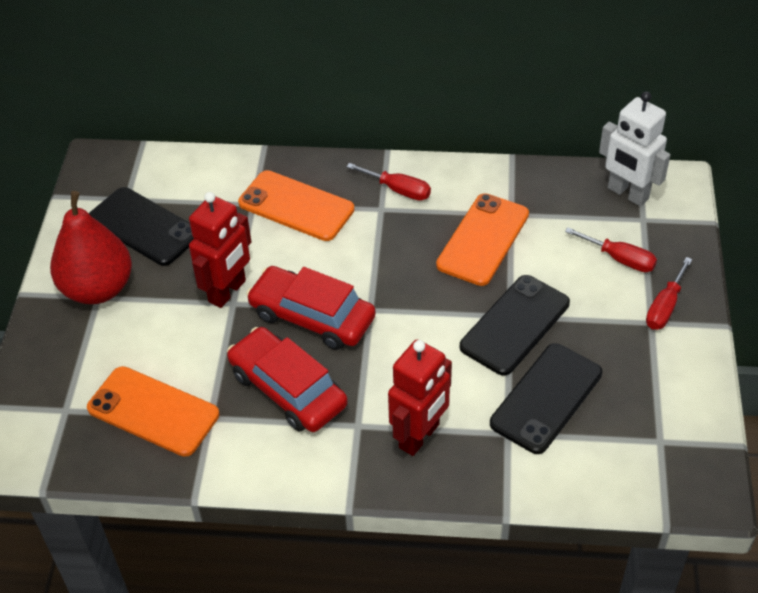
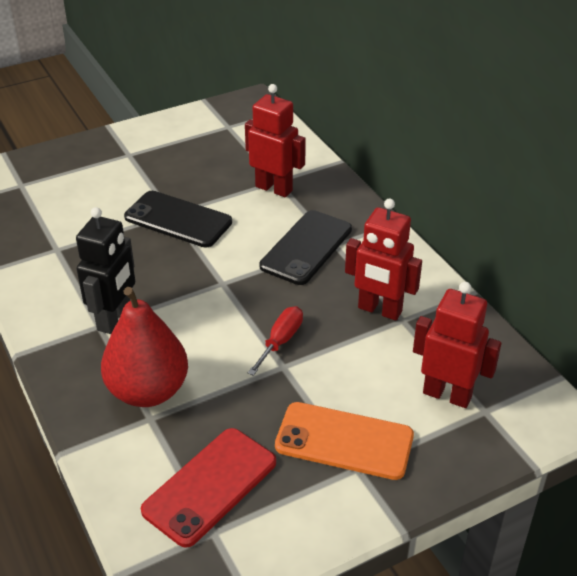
black phone: [89,187,194,266] [460,275,570,376] [490,343,602,454] = 3 -> [124,191,232,248] [259,210,352,285] = 2
black robot: none = 0 -> [76,207,135,334] = 1
orange phone: [87,366,219,457] [238,170,355,241] [436,193,529,286] = 3 -> [275,402,414,480] = 1
red car: [227,327,348,432] [246,266,376,350] = 2 -> none = 0
red phone: none = 0 -> [141,428,276,548] = 1
red robot: [189,192,251,308] [388,339,452,456] = 2 -> [245,84,306,197] [345,198,422,320] [413,282,502,408] = 3
red screwdriver: [346,163,431,201] [565,227,657,272] [646,257,692,330] = 3 -> [248,306,303,376] = 1
white robot: [599,91,670,206] = 1 -> none = 0

